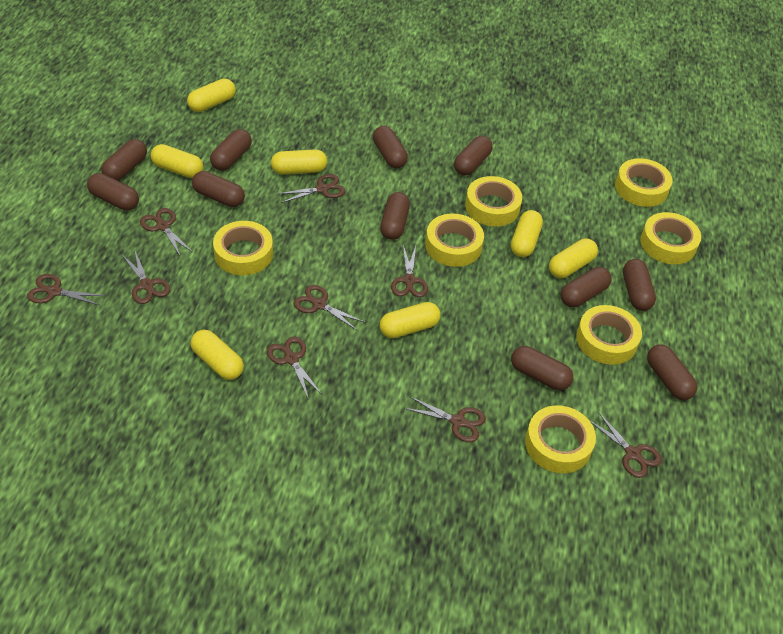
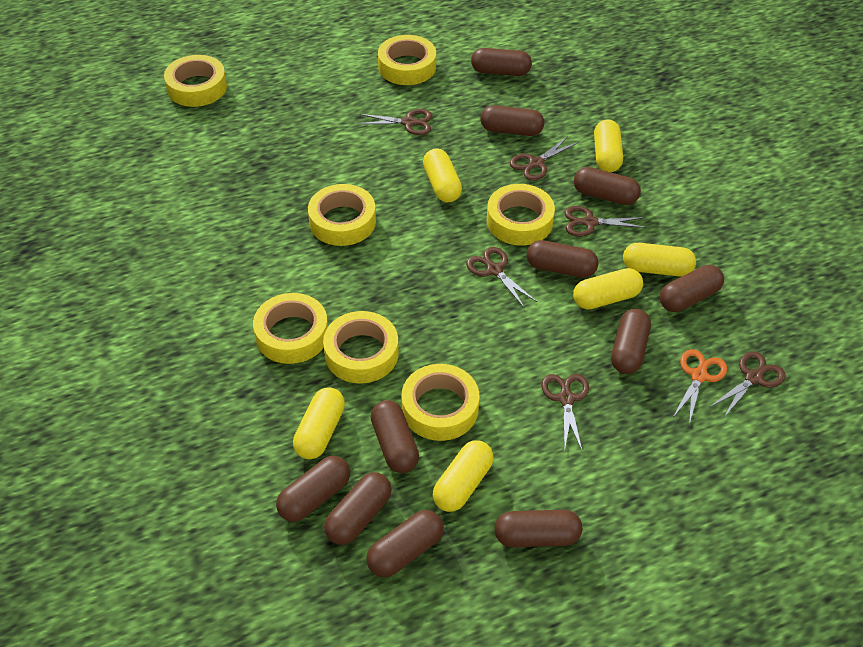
brown scissors: [27,274,106,305] [123,251,170,304] [140,208,192,257] [267,337,322,399] [278,174,345,203] [293,285,366,331] [391,245,428,297] [404,396,486,442] [589,412,662,478] = 9 -> [357,109,433,135] [466,247,537,309] [510,136,579,181] [541,374,589,452] [565,206,647,237] [710,351,786,417] = 6
orange scissors: none = 0 -> [673,349,727,424] = 1
yellow capsule: [151,144,203,178] [187,78,236,112] [191,330,244,380] [271,149,327,175] [380,302,440,338] [511,210,543,257] [549,238,598,278] = 7 -> [293,387,345,459] [423,148,462,202] [433,440,494,512] [573,268,643,309] [594,119,623,172] [623,243,696,277] = 6

